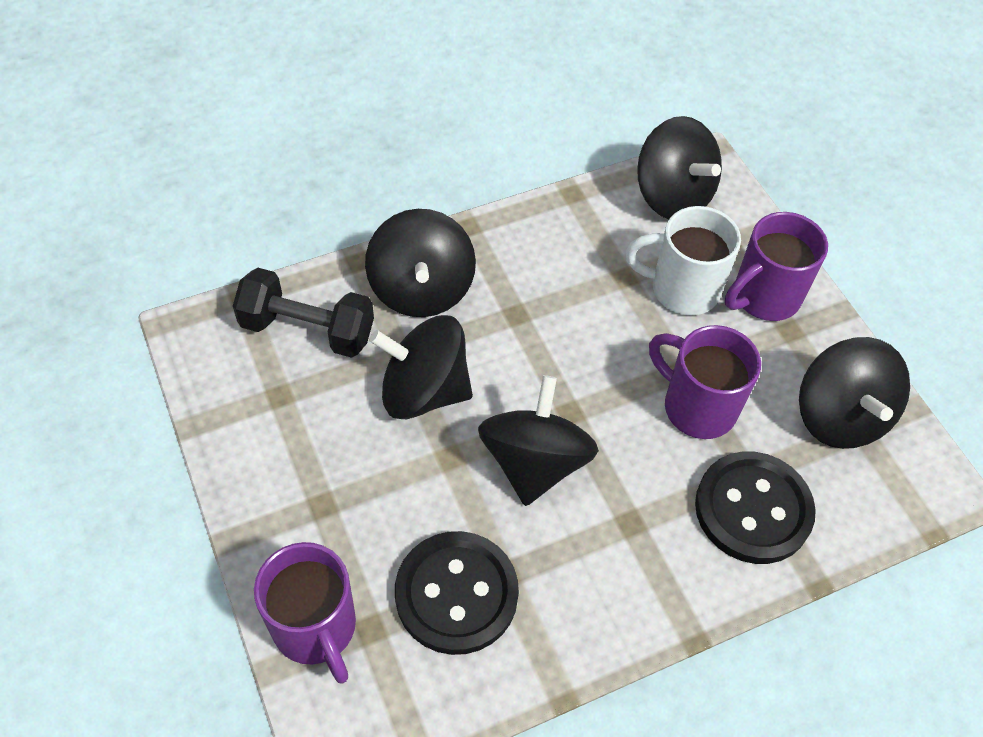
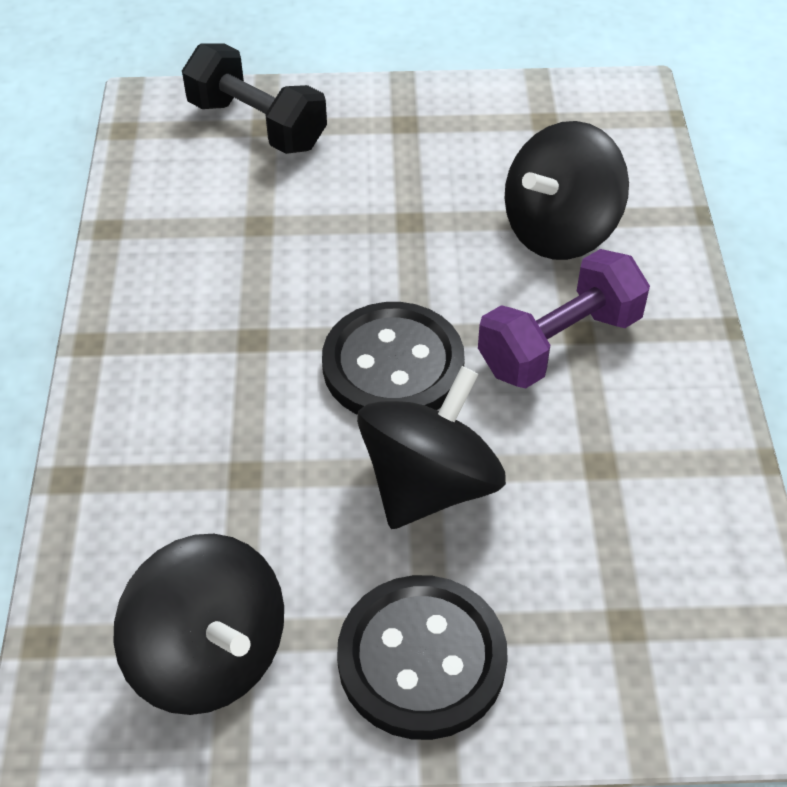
black spinning top: [365,209,476,317] [370,315,473,419] [478,375,599,506] [637,116,722,219] [799,337,910,449] = 5 -> [113,534,284,715] [357,366,506,529] [504,121,629,260] = 3
purple dumbbell: none = 0 -> [478,249,650,388] = 1
purple mug: [254,542,356,684] [649,325,761,439] [725,212,828,321] = 3 -> none = 0
white mug: [625,206,741,315] = 1 -> none = 0

